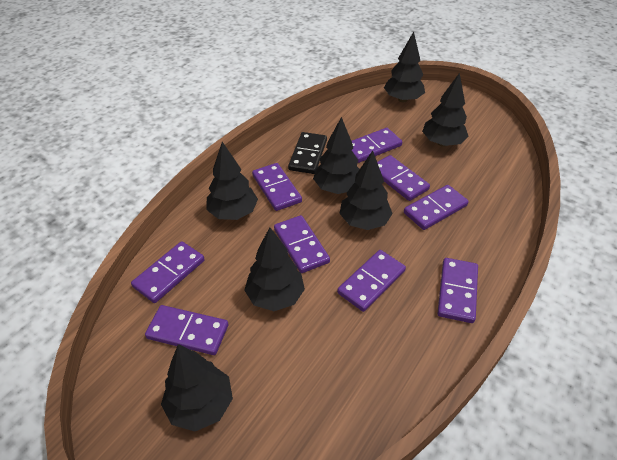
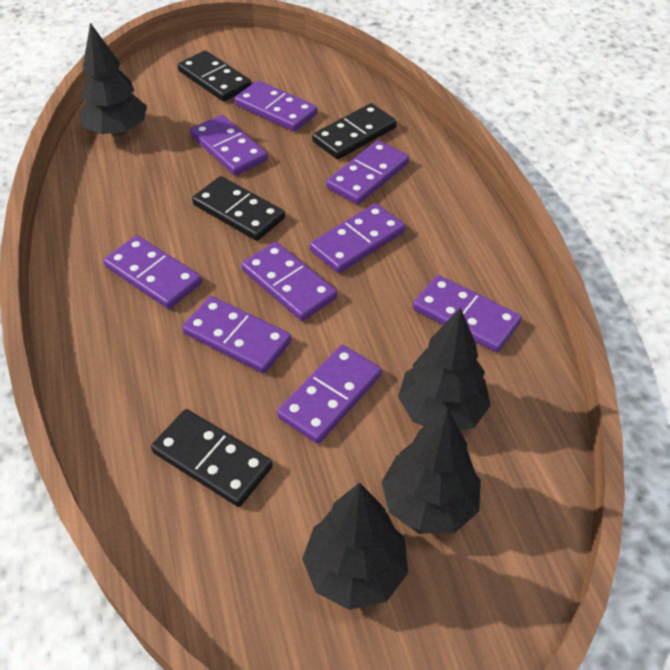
black domino: [288,132,327,174] = 1 -> [151,409,273,507] [178,50,252,102] [192,176,285,241] [312,103,397,159] = 4
black tree: [161,344,233,432] [206,142,258,220] [244,227,305,311] [313,117,360,194] [339,150,393,230] [384,32,425,102] [422,73,469,147] = 7 -> [79,23,147,136] [302,482,408,610] [382,408,481,534] [398,307,491,431] = 4

